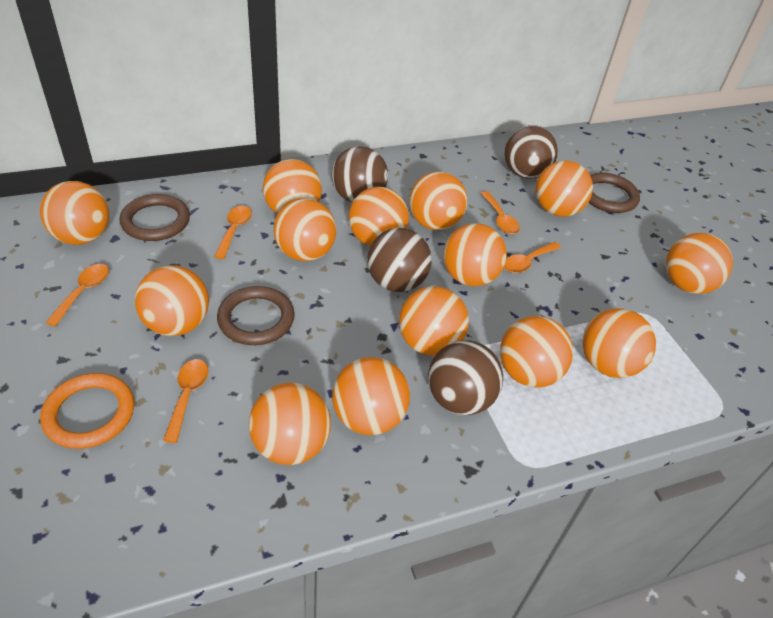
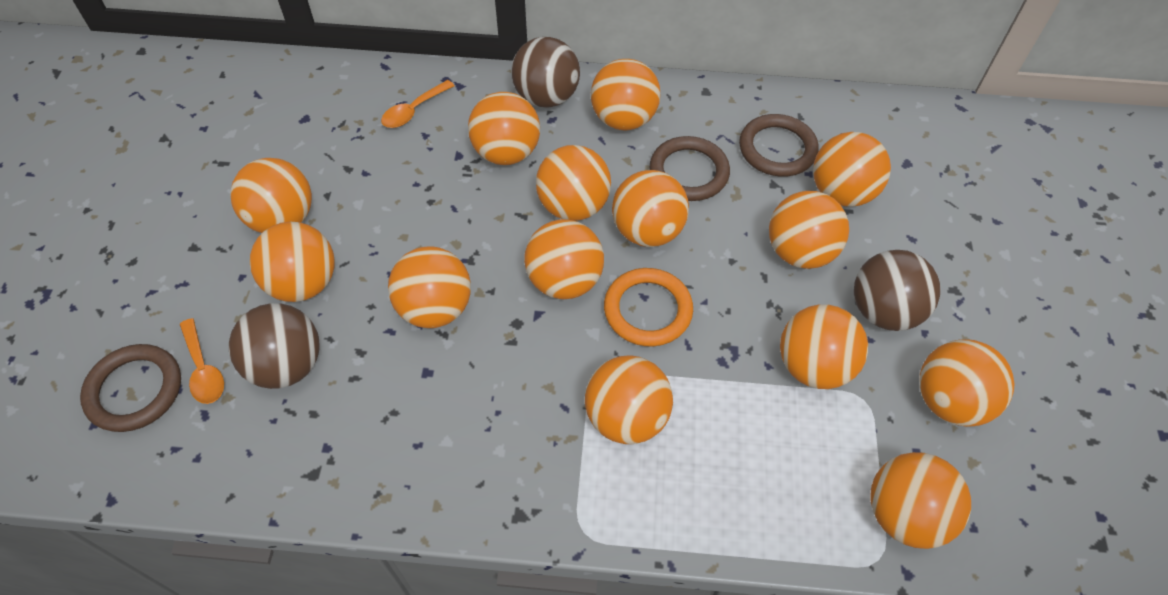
brown ball: [332,146,388,202] [367,228,432,292] [428,340,503,415] [504,125,558,179] = 4 -> [229,303,320,389] [511,37,580,108] [854,250,940,331] = 3
orange spoon: [45,264,109,327] [163,359,208,443] [214,206,252,259] [481,191,520,234] [504,242,561,273] = 5 -> [180,318,224,404] [381,80,454,128] = 2

